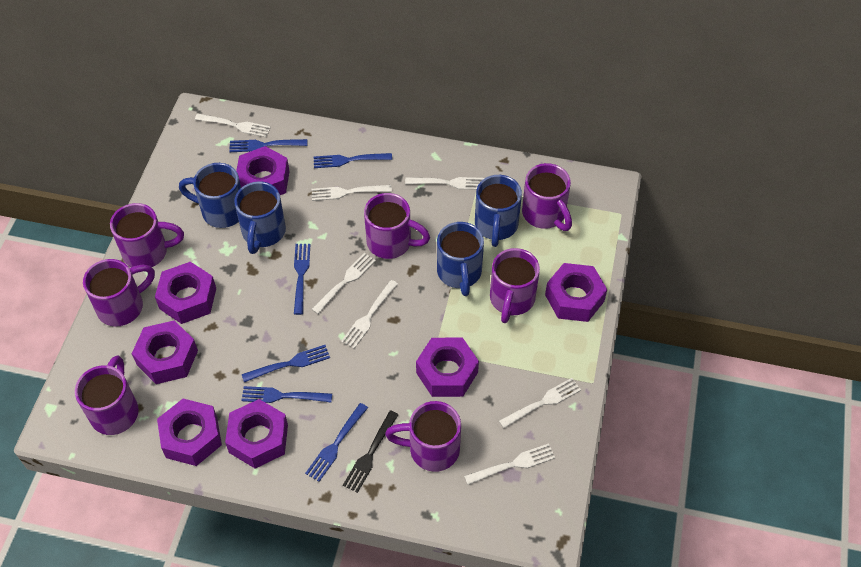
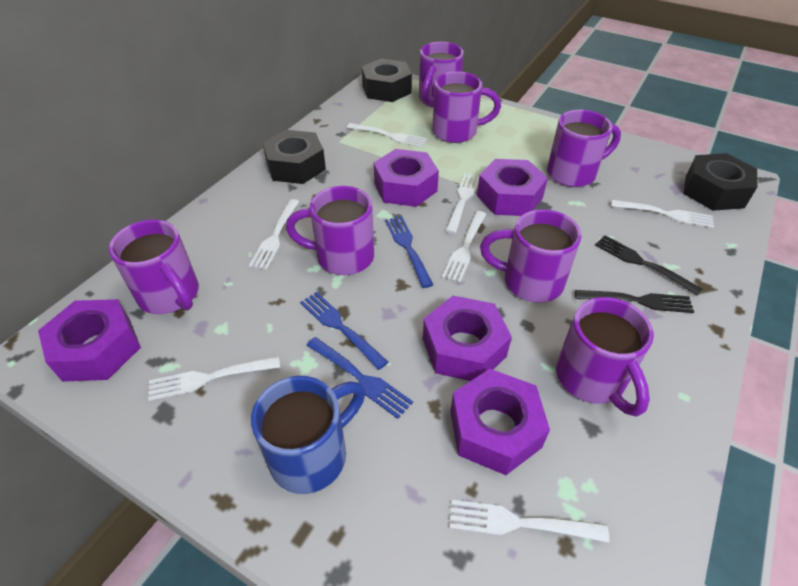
black fork: [343,410,399,493] = 1 -> [575,290,694,313] [595,235,702,296] = 2
black nut: none = 0 -> [262,130,326,184] [362,58,412,102] [683,153,757,211] = 3
blue fork: [229,139,307,152] [241,386,332,403] [242,345,330,382] [294,244,310,315] [305,403,368,482] [314,153,392,168] = 6 -> [300,292,388,370] [306,337,413,419] [385,216,434,288] = 3
blue mug: [179,163,241,228] [234,181,286,254] [437,222,484,296] [475,175,522,247] = 4 -> [251,376,365,494] = 1
purple nut: [132,321,198,384] [155,262,216,324] [157,399,222,466] [225,399,288,468] [236,146,290,195] [416,338,479,397] [545,263,607,322] = 7 -> [38,299,141,382] [374,149,439,207] [423,296,512,381] [450,369,550,475] [477,159,548,216] = 5

